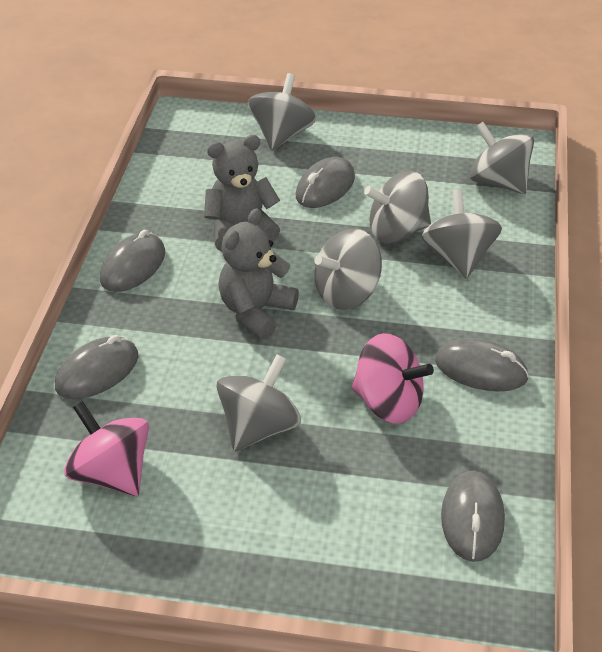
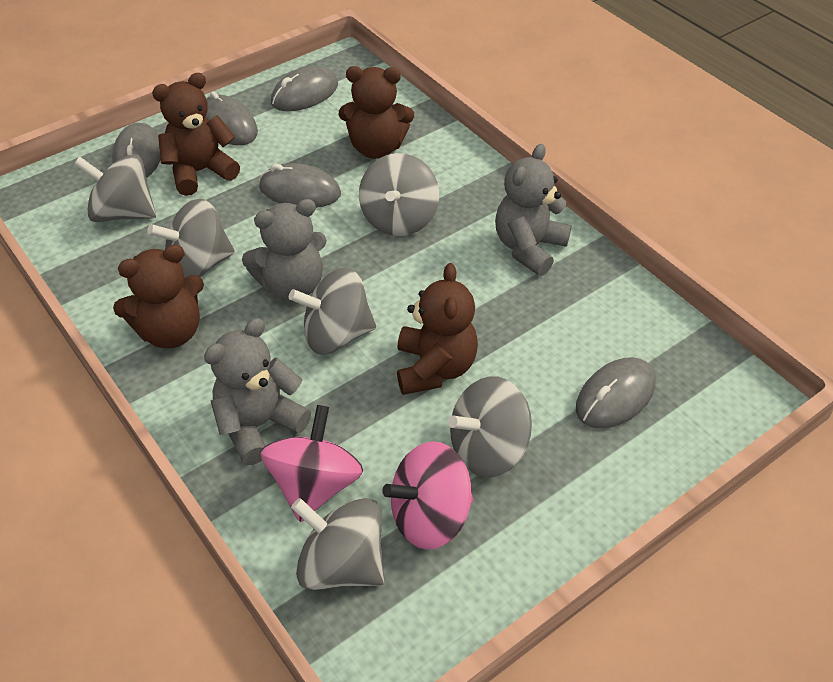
brown teddy bear: none = 0 -> [113,245,204,348] [152,73,240,196] [339,66,414,159] [397,263,478,395] = 4
grey teddy bear: [204,135,280,251] [218,208,299,340] = 2 -> [204,318,311,465] [242,199,327,300] [495,144,572,276] = 3

